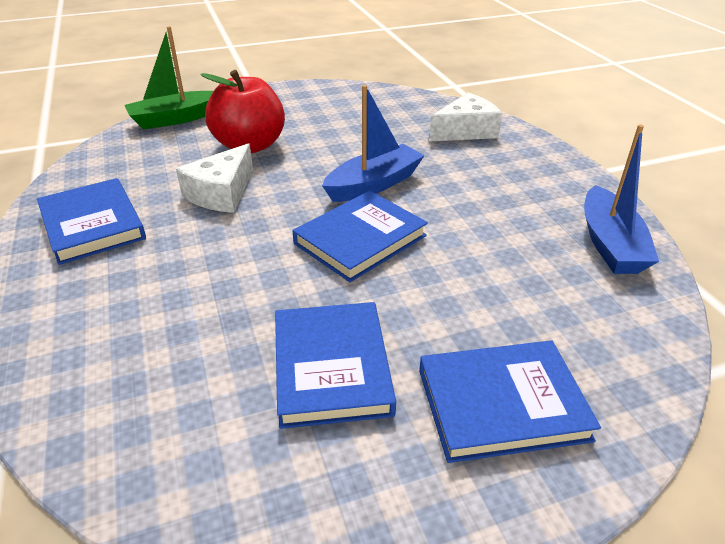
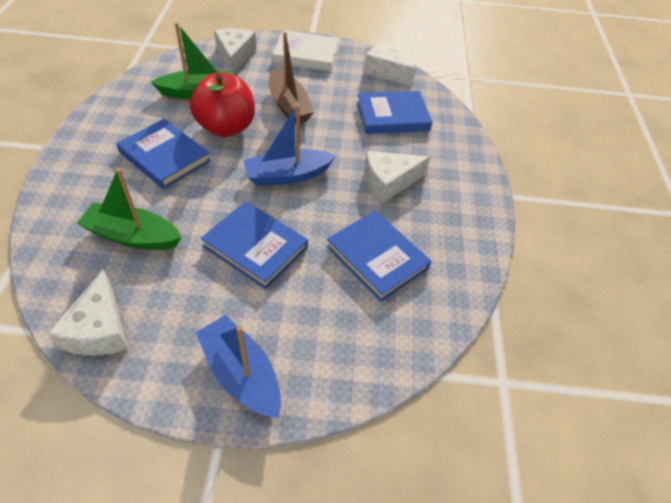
brown boat: none = 0 -> [269,32,314,124] = 1
green boat: [124,26,213,129] = 1 -> [77,168,182,250] [151,23,233,99] = 2
white book: none = 0 -> [272,30,339,71] = 1
white cheese: [176,143,253,213] [429,93,502,141] = 2 -> [48,269,128,355] [214,28,257,75] [364,41,416,87] [364,151,430,203] = 4

